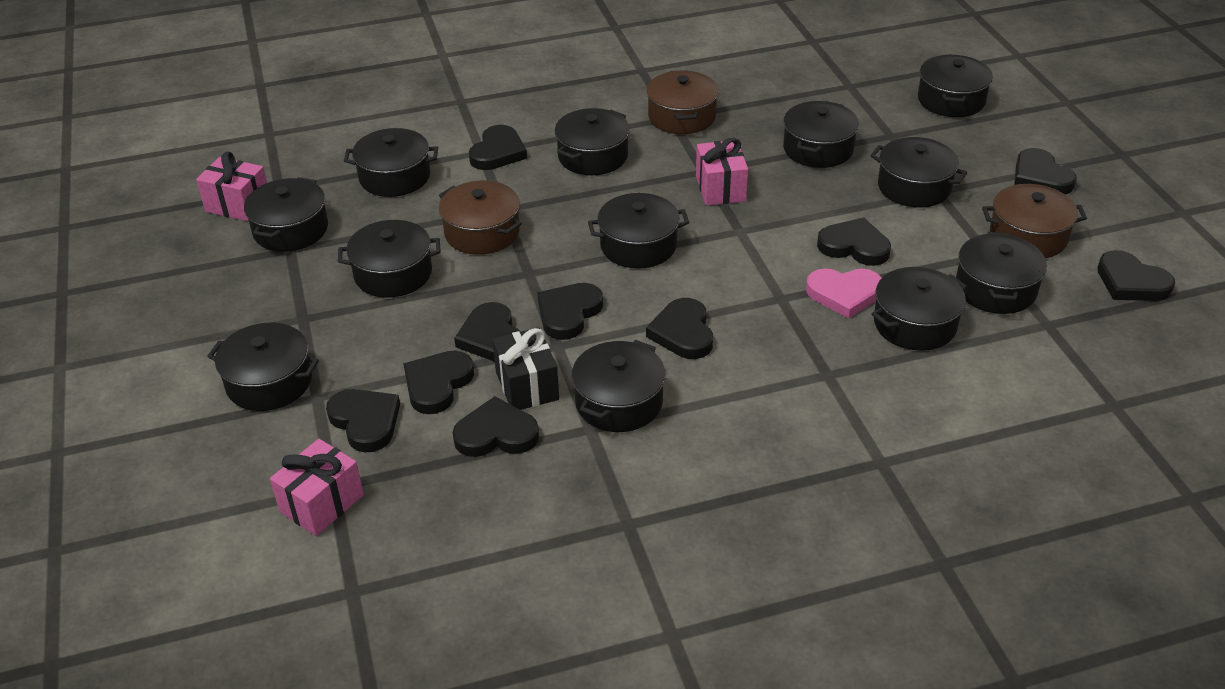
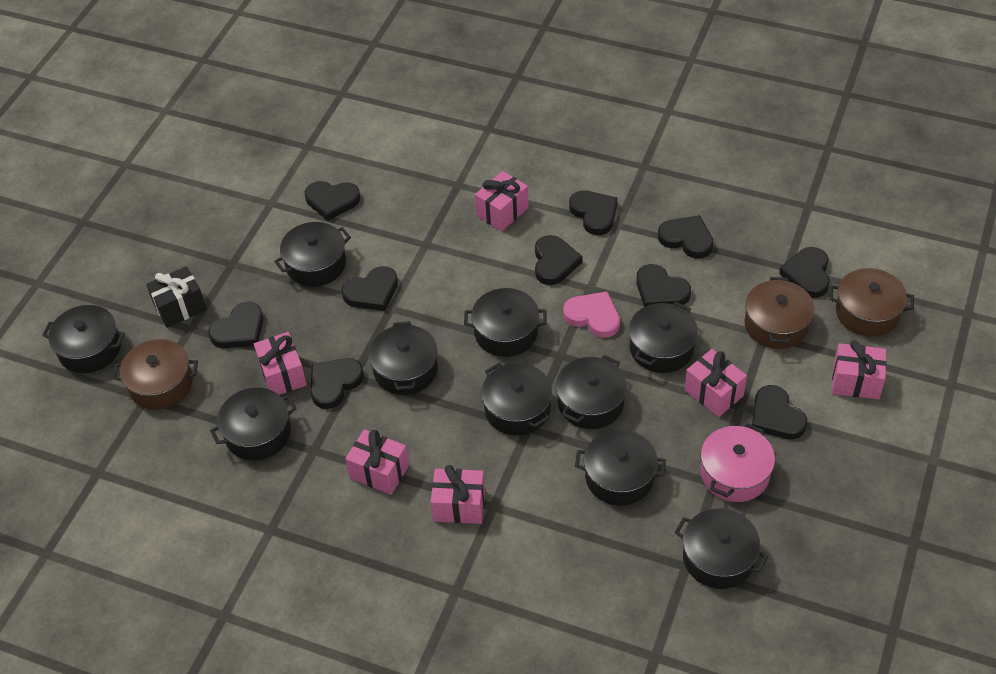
black pot: [207,323,319,411] [244,177,328,252] [338,220,441,298] [344,128,438,197] [555,108,630,175] [572,340,666,432] [588,193,689,269] [783,101,859,168] [870,137,967,208] [871,267,967,351] [918,54,993,117] [956,232,1047,314] = 12 -> [42,305,125,373] [210,387,297,461] [274,222,351,287] [369,321,438,395] [464,288,547,357] [481,363,552,436] [556,355,627,429] [575,429,666,506] [629,302,698,373] [675,508,768,589] = 10
pink gift: [196,151,267,222] [270,439,364,536] [696,138,748,205] = 3 -> [254,332,307,395] [345,429,409,495] [431,465,485,524] [475,171,529,232] [684,349,747,417] [832,340,887,400] = 6
pink pot: none = 0 -> [700,423,775,502] = 1

